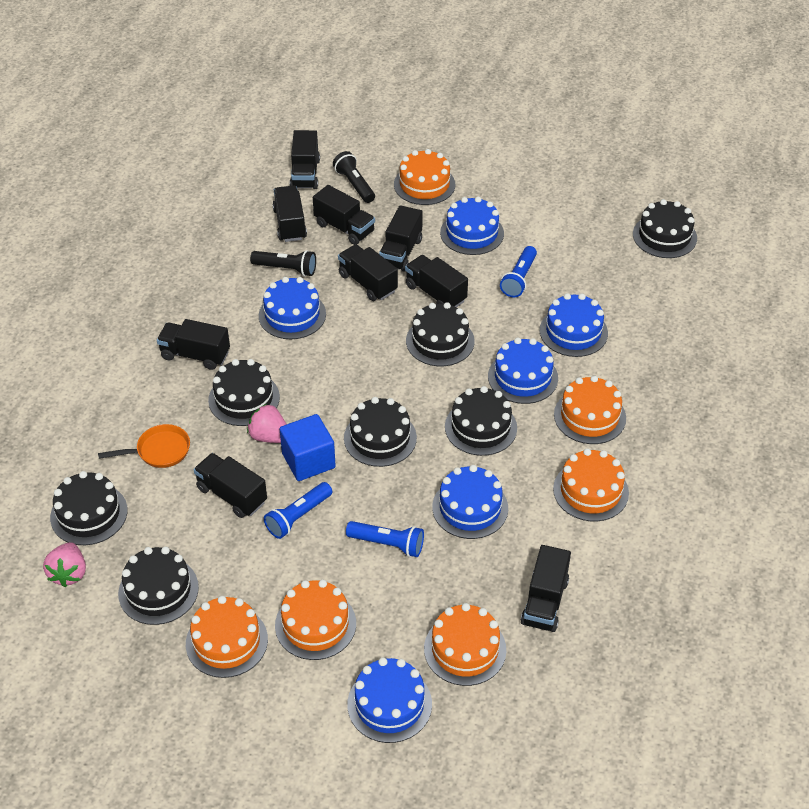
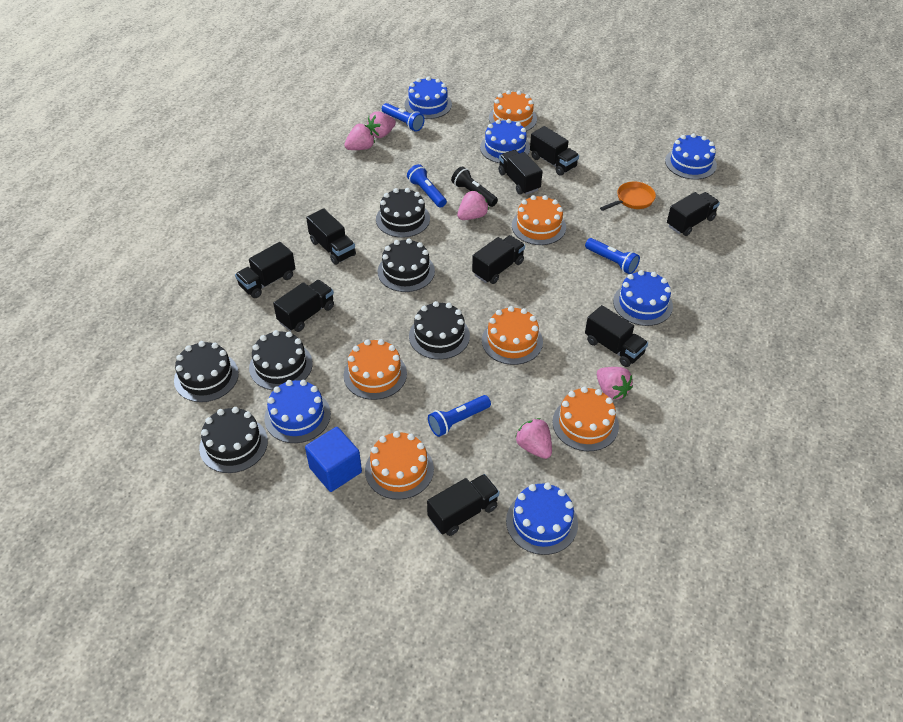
black cake: [50,471,128,545] [118,547,199,625] [208,359,280,426] [344,397,417,467] [406,302,475,366] [445,386,517,456] [633,199,697,258] = 7 -> [174,341,239,402] [199,407,268,473] [249,330,313,390] [376,188,430,237] [378,238,435,292] [409,301,470,359] = 6
black flashlight: [250,250,316,276] [333,151,375,203] = 2 -> [451,167,498,207] = 1
blue flashlight: [264,482,332,539] [346,521,424,557] [500,246,537,297] = 3 -> [382,103,425,132] [407,164,447,208] [428,395,491,437] [585,238,640,274] = 4
pink strawberry: [43,542,86,587] [247,404,287,443] = 2 -> [344,124,375,150] [367,111,396,138] [457,191,489,220] [515,418,552,459] [597,367,633,400] = 5

